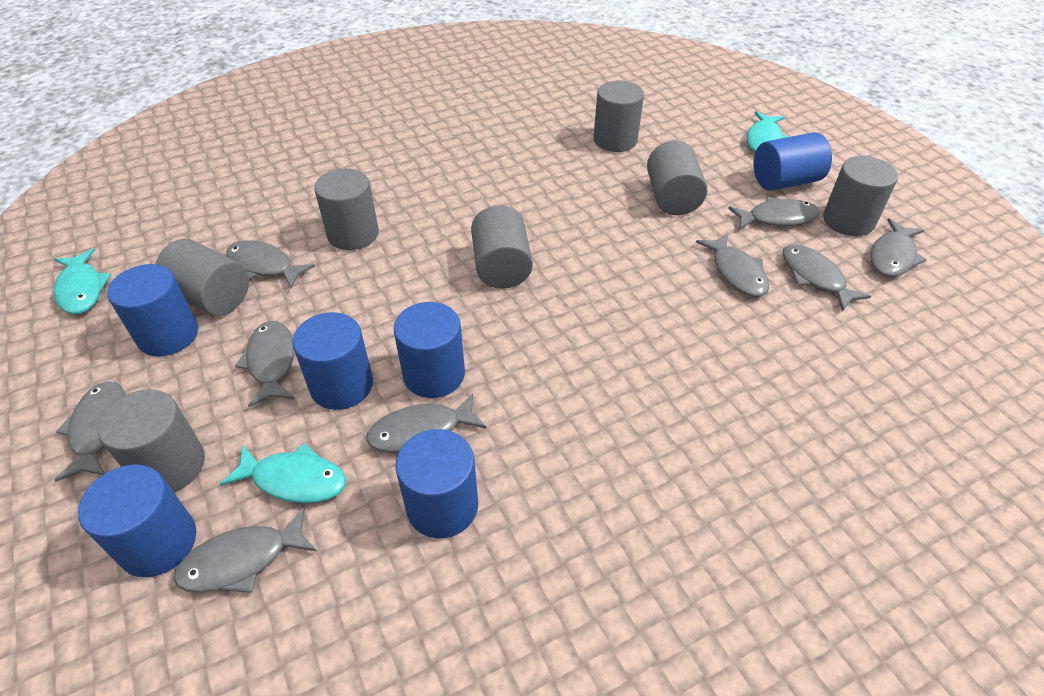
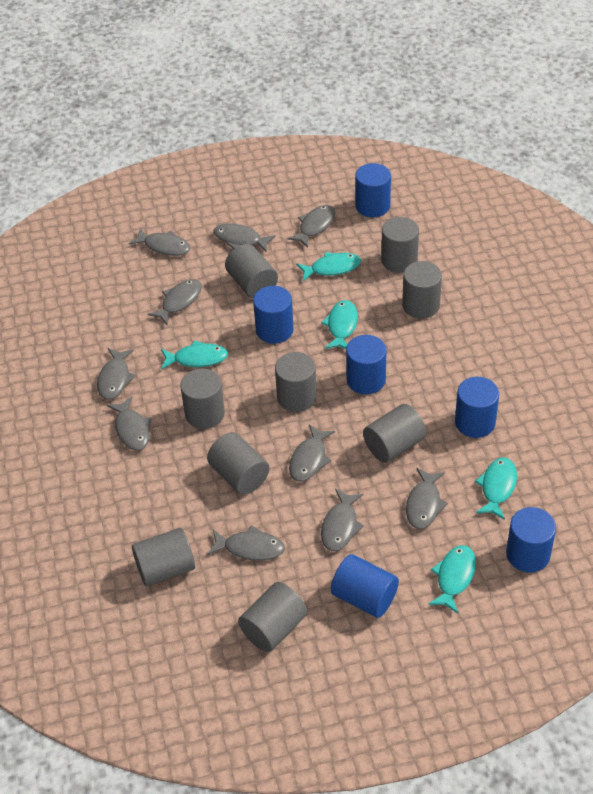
grey cylinder: [98,389,205,492] [156,239,249,316] [314,168,379,250] [471,205,533,289] [593,81,644,152] [647,141,707,215] [823,156,898,236] = 7 -> [132,528,195,586] [180,369,225,429] [207,432,270,494] [225,244,278,298] [238,582,307,652] [275,352,317,412] [363,404,426,463] [381,217,419,273] [402,261,442,319] = 9
grey fish: [54,381,125,482] [173,507,316,593] [226,240,315,288] [235,321,294,407] [366,393,486,453] [696,233,769,297] [728,197,820,229] [783,244,871,312] [870,218,927,277] = 9 -> [97,348,136,400] [107,396,152,451] [128,229,190,256] [148,279,202,325] [207,525,285,561] [213,223,276,253] [287,205,335,248] [289,424,335,482] [321,489,364,551] [406,468,448,529] = 10
turquoise fish: [54,248,111,314] [220,443,346,503] [746,111,788,152] = 3 -> [161,340,228,370] [296,252,361,281] [321,300,358,349] [428,545,476,614] [475,458,517,520] = 5

